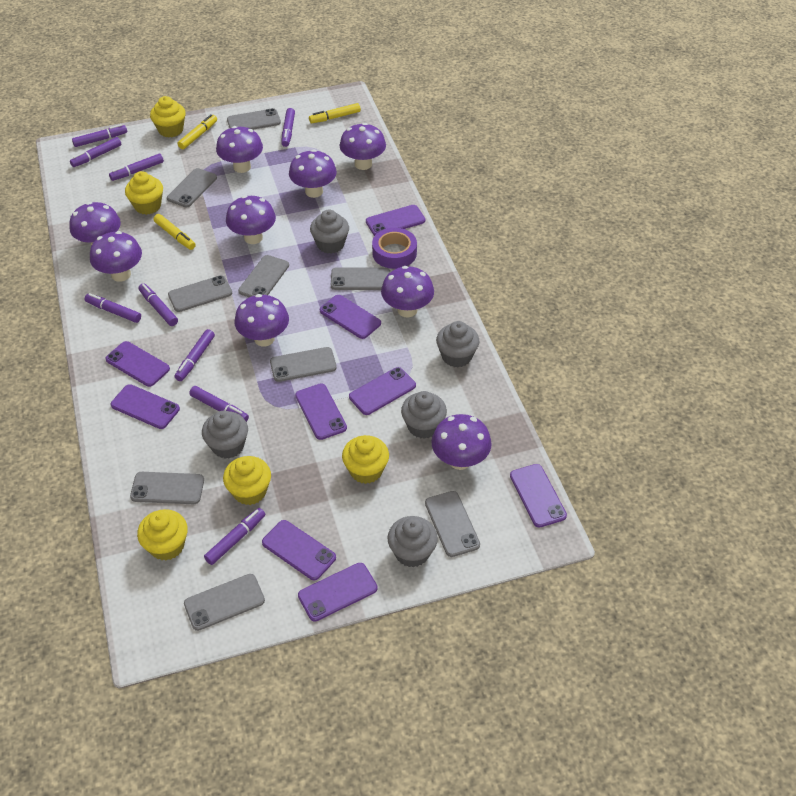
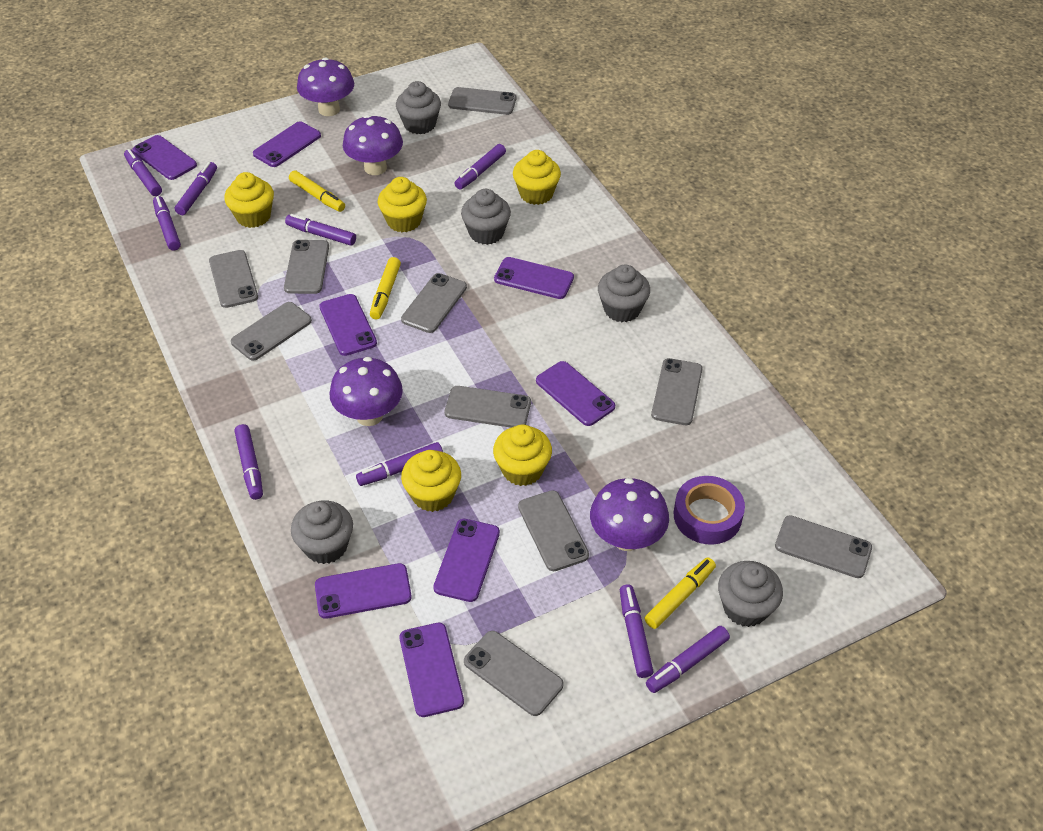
grey phone: [130,472,204,504] [167,168,217,207] [168,275,232,312] [184,574,265,631] [227,108,281,130] [238,255,289,297] [270,347,337,382] [331,267,390,290] [425,491,480,557] = 9 -> [209,250,258,308] [231,302,312,361] [284,240,329,294] [401,273,467,333] [445,386,531,428] [448,87,516,115] [464,631,564,716] [518,490,589,571] [651,358,702,425] [775,515,872,578] = 10
purple mushroom: [70,202,121,246] [90,231,142,282] [216,126,263,173] [226,195,276,244] [234,294,289,347] [289,149,337,198] [340,123,386,170] [381,266,434,317] [431,414,492,470] = 9 -> [297,57,354,116] [329,357,403,426] [343,115,403,175] [590,478,669,551] = 4
purple phone: [105,341,170,387] [111,384,180,429] [262,520,336,580] [295,383,347,440] [298,563,378,622] [320,295,381,339] [349,367,416,415] [366,205,425,236] [510,464,567,528] = 9 -> [132,135,197,180] [253,122,321,167] [315,563,412,619] [319,294,377,356] [399,623,464,717] [433,519,500,602] [494,257,574,299] [536,361,615,426] = 8

